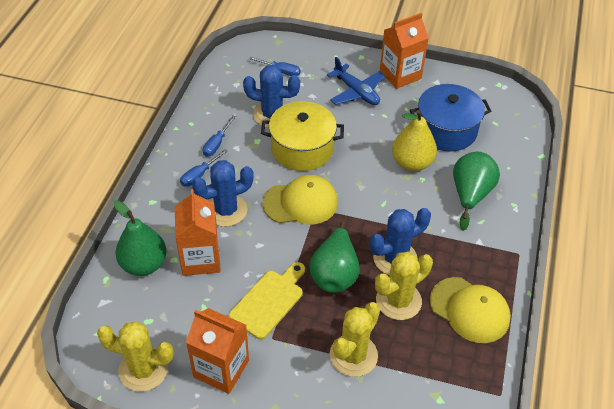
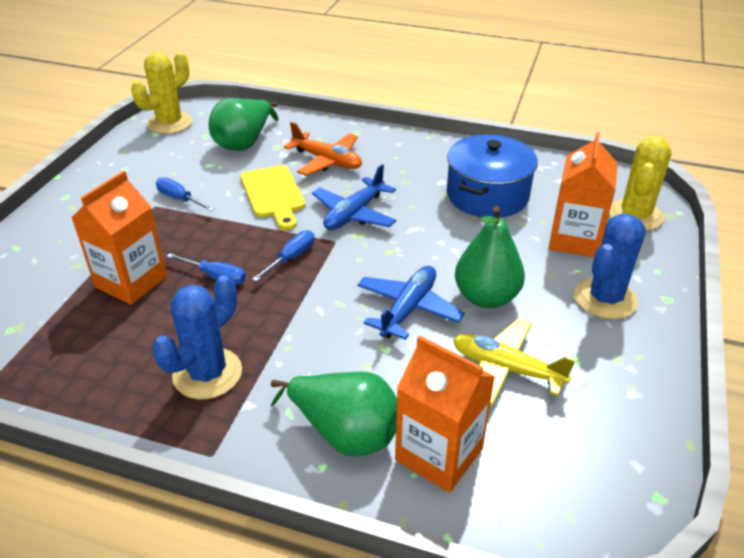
blue cactus: [192,160,254,227] [243,65,300,128] [370,208,431,275] = 3 -> [152,275,242,399] [574,214,646,319] = 2
blue plane: [327,57,385,105] = 1 -> [312,164,397,230] [357,266,465,340] = 2
orange plane: none = 0 -> [284,122,362,176] = 1
yellow cactus: [97,321,174,392] [330,302,380,377] [375,252,433,320] = 3 -> [131,52,193,134] [609,136,672,231] = 2
yellow cap: [263,175,338,224] [429,277,511,343] = 2 -> none = 0
yellow pear: [392,110,437,171] = 1 -> none = 0
yellow plane: none = 0 -> [453,318,576,406] = 1
yellow pot: [261,101,344,171] = 1 -> none = 0

